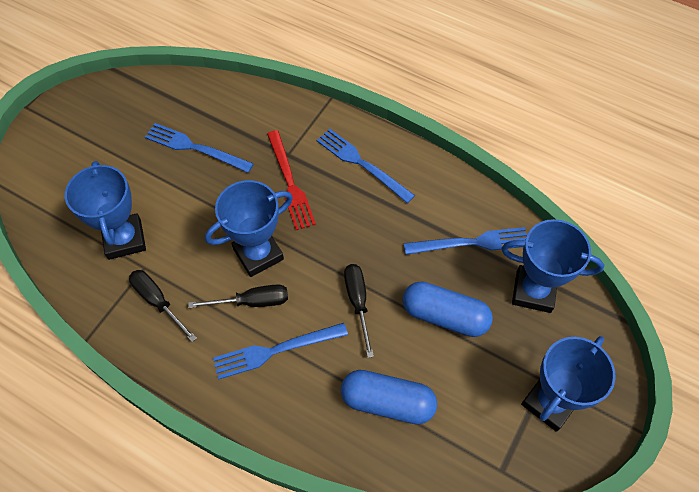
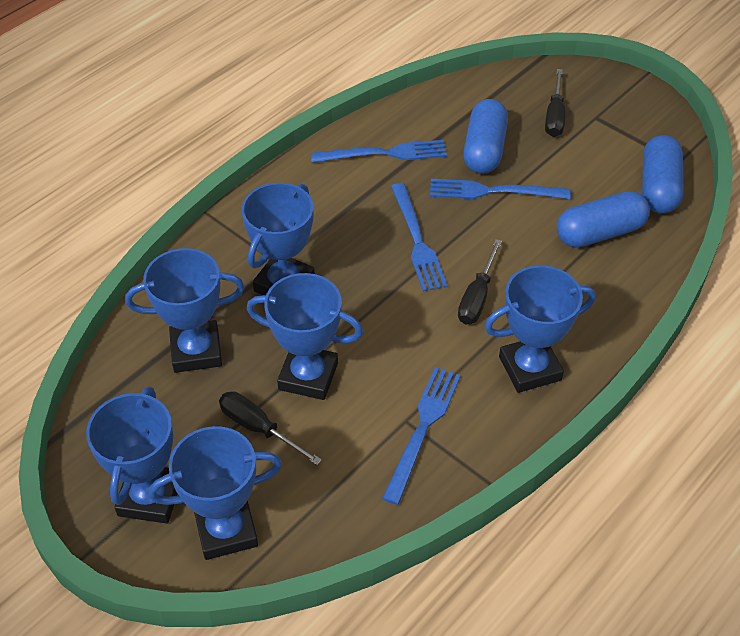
blue capsule: [341,370,437,424] [403,281,493,337] = 2 -> [463,99,508,174] [557,191,650,247] [642,135,683,213] = 3
blue trophy: [65,161,146,260] [205,180,293,277] [502,219,604,313] [521,336,615,432] = 4 -> [86,387,178,524] [125,248,245,373] [148,426,282,560] [242,183,315,295] [247,273,363,400] [484,265,596,393] = 6
red fork: [267,130,316,230] = 1 -> none = 0

